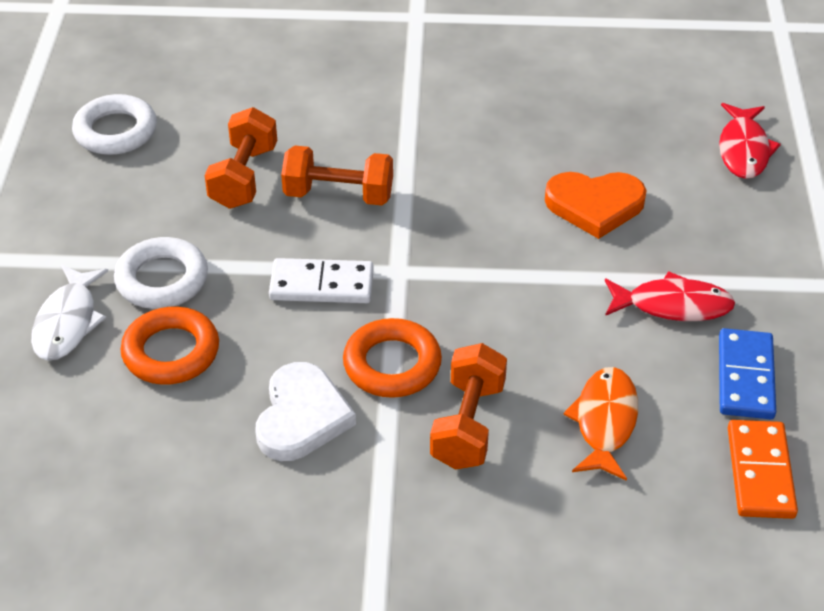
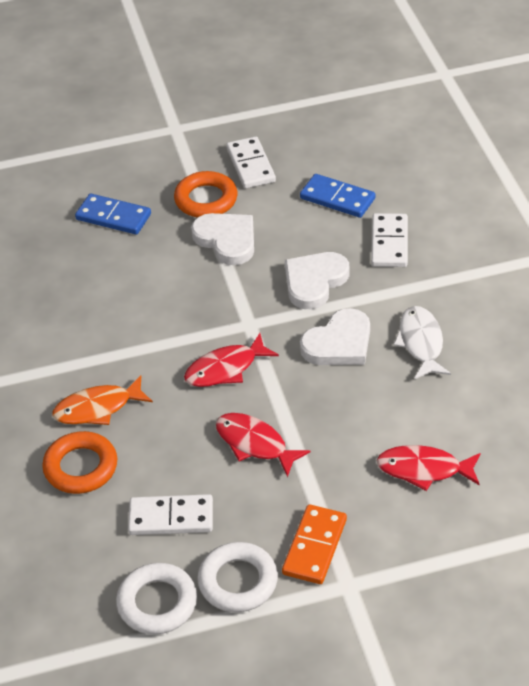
blue domino: [719,328,776,419] = 1 -> [75,194,151,235] [300,174,375,218] = 2
orange dumbbell: [204,107,277,209] [281,145,393,205] [430,343,507,470] = 3 -> none = 0
orange heart: [545,172,647,239] = 1 -> none = 0
red fish: [605,271,735,321] [719,103,781,179] = 2 -> [184,333,279,387] [216,413,310,477] [376,445,481,491] = 3
white domino: [269,258,374,303] = 1 -> [128,494,213,535] [226,136,276,189] [371,213,408,267] = 3
white heart: [255,362,356,461] = 1 -> [191,213,254,265] [285,252,349,309] [300,308,370,365] = 3

